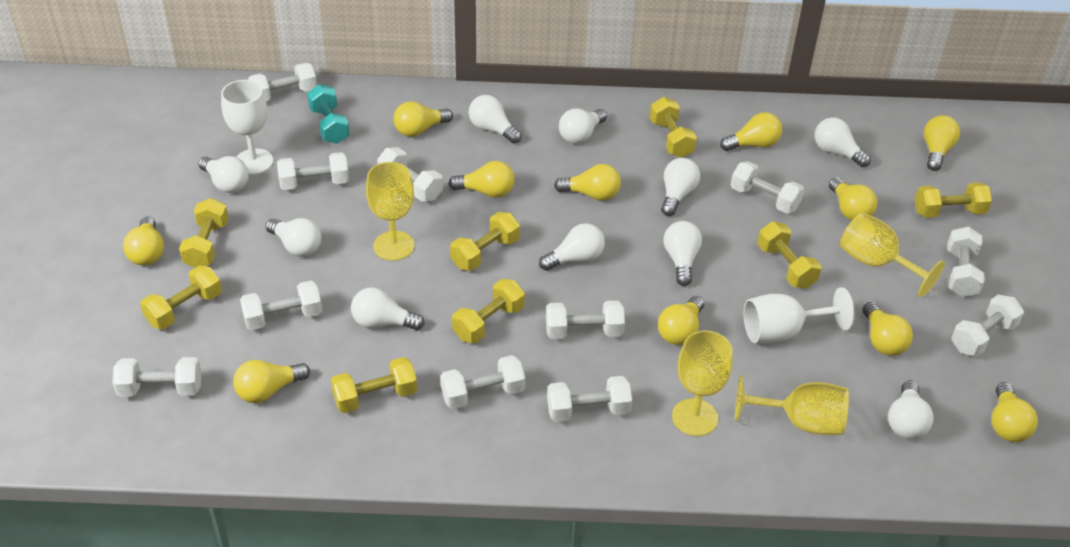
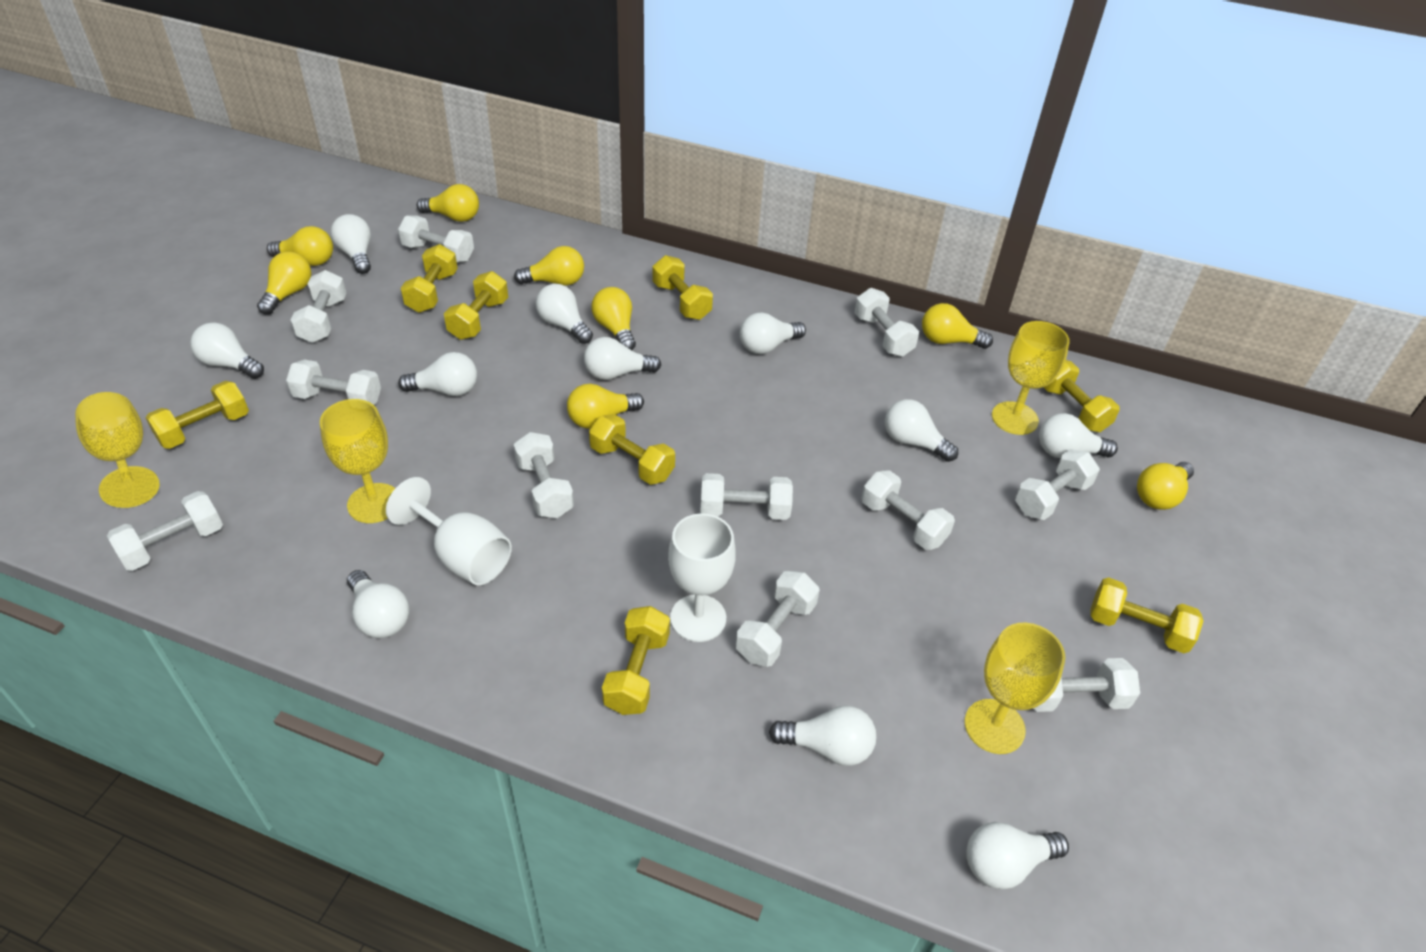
turquoise dumbbell: [307,84,350,144] = 1 -> none = 0
white light bulb: [198,156,249,193] [265,218,321,257] [351,288,425,330] [469,95,522,144] [539,223,605,271] [559,108,607,144] [661,158,700,216] [664,221,702,286] [815,117,871,167] [888,380,934,439] = 10 -> [190,322,264,379] [330,214,371,274] [347,570,409,638] [398,352,477,396] [536,284,593,344] [584,337,661,380] [740,313,806,354] [769,706,876,766] [885,399,958,462] [966,822,1069,889] [1039,413,1118,458] = 11
yellow light bulb: [123,217,164,265] [233,360,310,403] [393,101,453,137] [449,161,514,198] [554,164,621,201] [658,296,704,345] [720,112,782,151] [829,177,877,220] [863,302,913,356] [924,115,960,171] [991,382,1038,442] = 11 -> [257,251,311,315] [267,226,333,266] [417,184,479,222] [514,246,584,286] [567,384,644,429] [591,287,636,350] [922,303,993,349] [1137,462,1194,510] = 8

